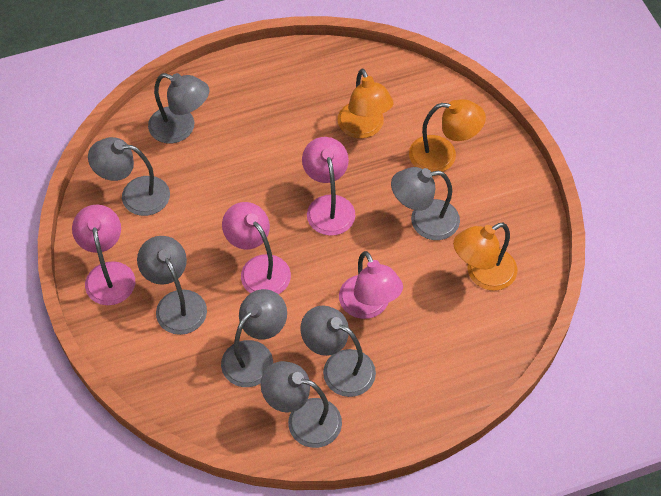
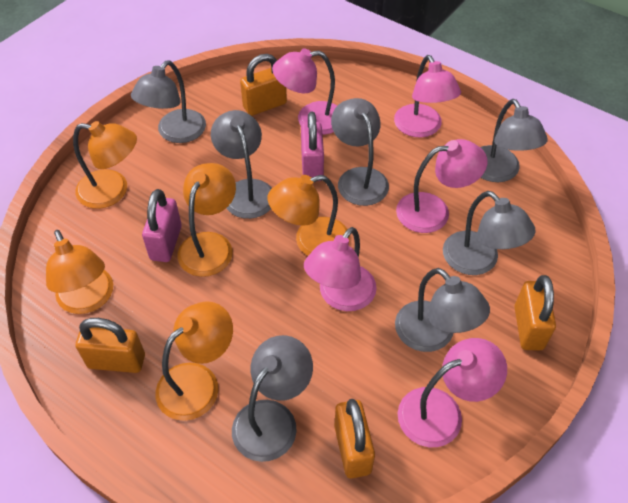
orange lamp: [338,68,393,138] [409,99,486,172] [453,223,517,291] = 3 -> [46,230,113,314] [73,121,137,209] [155,301,233,421] [177,163,236,277] [268,175,350,256] = 5
orange padlock: none = 0 -> [76,318,145,373] [240,54,287,116] [334,399,375,479] [514,275,556,351] = 4
pink lamp: [72,204,135,305] [222,202,291,294] [302,137,355,236] [339,251,403,319] = 4 -> [272,48,337,135] [304,227,377,311] [394,55,461,137] [396,139,487,233] [398,338,507,447] = 5
pink padlock: none = 0 -> [142,189,182,262] [301,112,324,181] = 2

